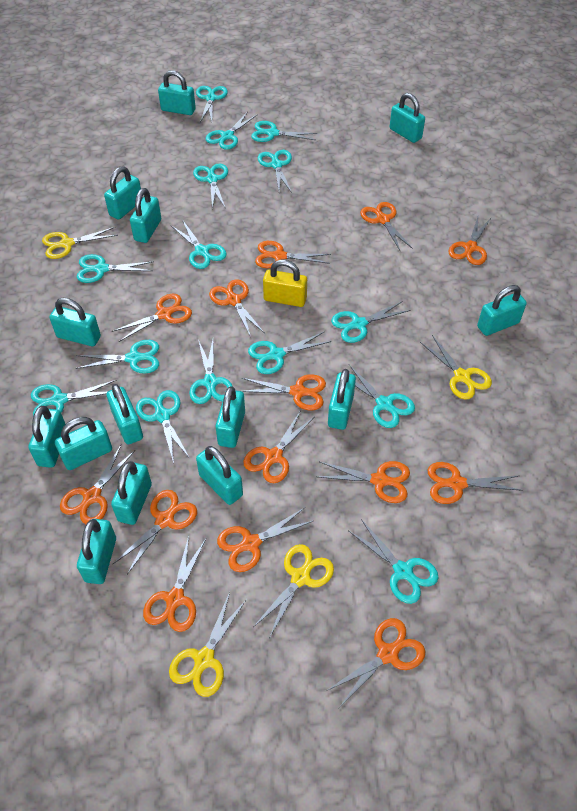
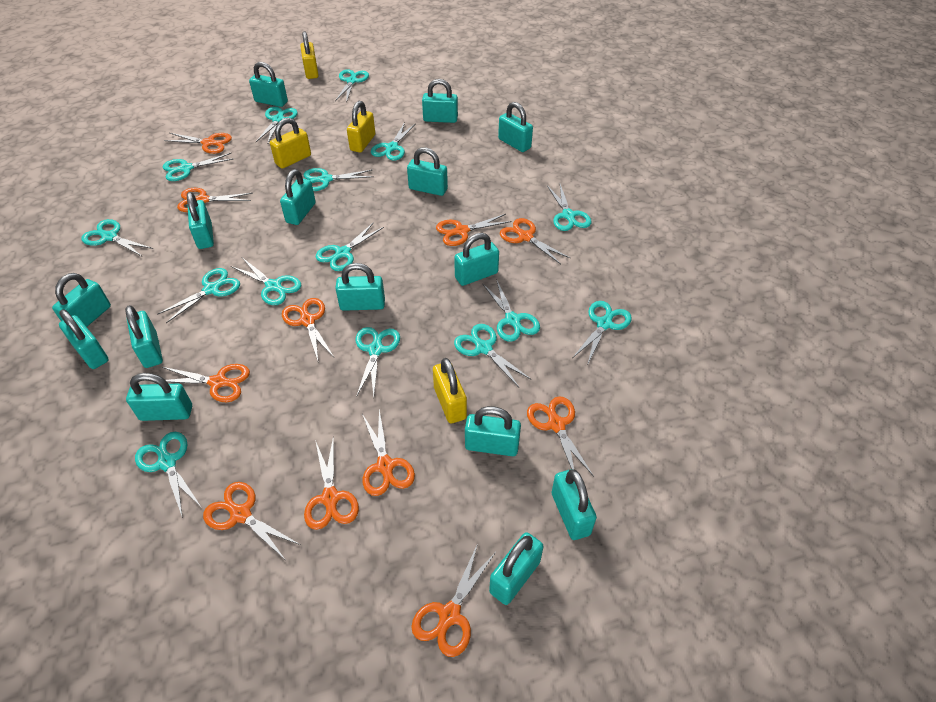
orange scissors: [60,445,135,524] [112,293,192,342] [113,490,197,574] [143,536,206,632] [209,279,264,337] [217,508,313,572] [241,374,326,411] [243,410,314,483] [255,241,331,268] [317,461,410,503] [326,618,425,708] [360,202,413,252] [427,462,523,504] [448,217,491,265] = 14 -> [162,364,250,402] [164,133,232,154] [177,188,252,212] [203,482,300,559] [282,298,334,360] [304,436,359,530] [362,410,415,496] [411,543,496,657] [436,214,512,246] [500,218,570,264] [527,397,594,477] = 11
turquoise padlock: [28,406,66,468] [49,298,101,346] [55,417,112,470] [77,519,116,584] [104,166,143,220] [106,384,143,444] [111,461,152,525] [130,188,161,243] [158,70,196,115] [196,446,243,505] [216,386,245,448] [328,369,356,430] [390,93,425,143] [477,285,527,336] = 14 -> [52,273,111,327] [59,309,109,369] [125,305,163,368] [126,373,192,421] [187,192,214,249] [249,62,288,107] [280,169,316,225] [335,263,385,311] [407,147,448,196] [422,79,458,123] [454,233,499,286] [465,406,521,456] [489,532,544,605] [498,102,533,152] [552,469,597,540] = 15
yellow padlock: [263,260,307,307] = 1 -> [270,118,311,169] [300,31,318,79] [347,101,375,153] [433,358,467,423] = 4
yellow scissors: [42,227,118,259] [169,592,247,697] [253,544,334,638] [420,335,492,400] = 4 -> none = 0

